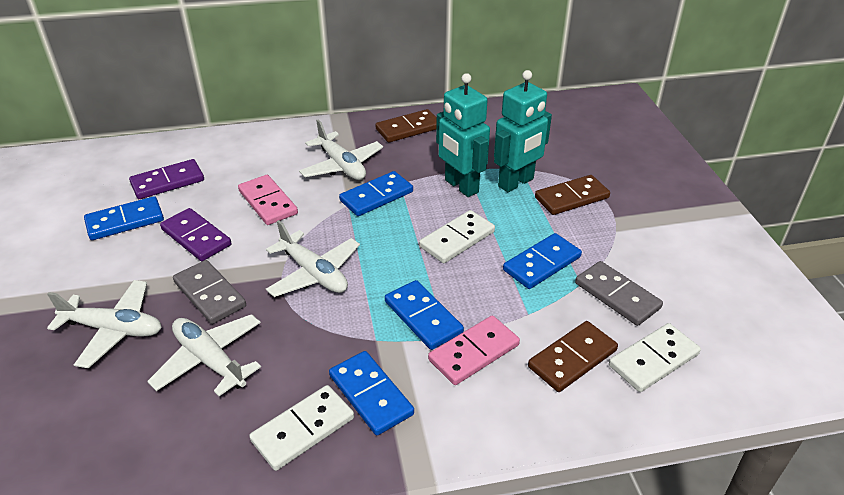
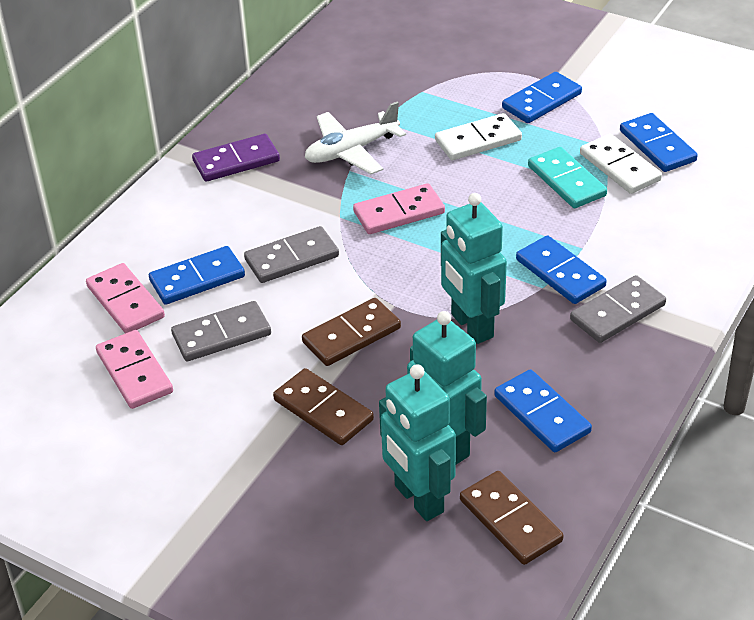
grey domino: [173,260,246,324] [575,261,663,326] = 2 -> [171,301,271,361] [244,226,339,283] [570,275,666,343] = 3
pink domino: [238,175,298,225] [428,316,520,385] = 2 -> [86,263,165,333] [96,330,173,409] [353,183,445,234] = 3
purple domino: [129,159,204,199] [160,208,231,261] = 2 -> [192,134,280,182] = 1
turquoise domino: none = 0 -> [528,147,607,208] = 1
turquoise robot: [436,73,490,197] [494,70,552,192] = 2 -> [379,364,456,521] [407,311,487,465] [441,193,507,344] = 3
white domino: [249,385,354,471] [419,210,495,263] [609,323,701,392] = 3 -> [435,113,522,160] [580,134,662,194] = 2
white plane: [47,280,162,368] [147,314,261,396] [266,220,360,297] [299,120,383,180] = 4 -> [305,101,406,174] = 1

